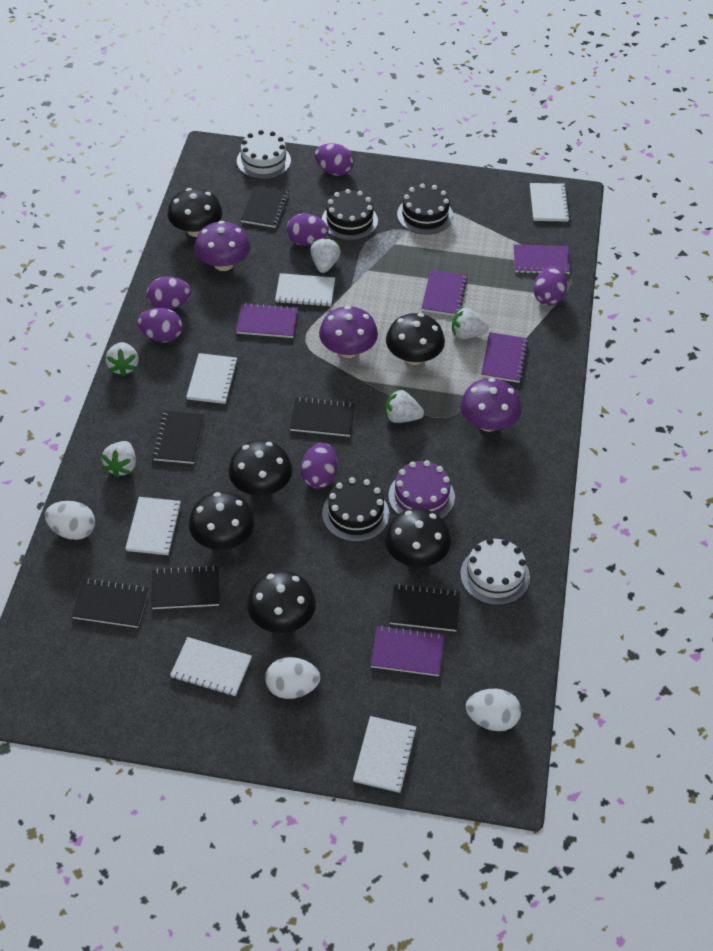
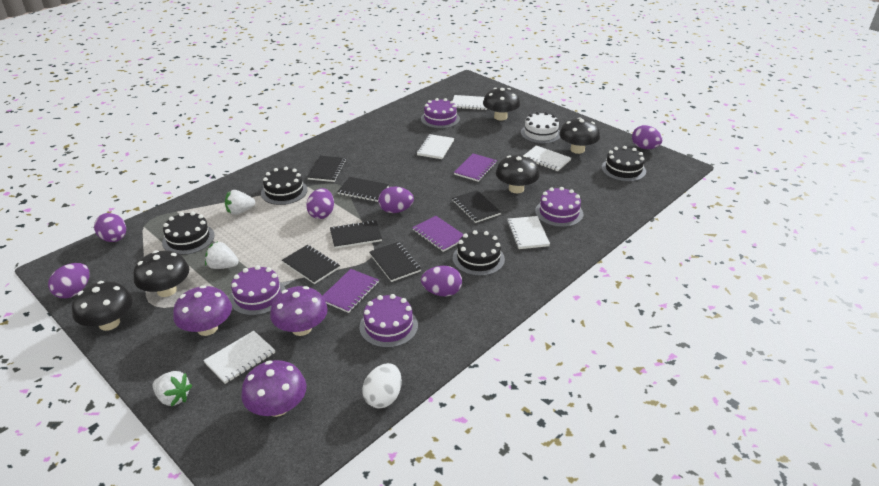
black cake: [322,189,378,240] [322,477,389,542] [397,183,453,235] = 3 -> [162,211,215,255] [261,167,308,205] [453,230,505,276] [602,146,646,182] = 4
black mushroom: [168,188,222,237] [189,492,255,550] [228,440,292,496] [247,571,316,633] [385,508,451,567] [386,313,445,365] = 6 -> [72,281,133,331] [133,250,189,297] [483,88,520,121] [496,155,540,193] [559,117,600,154] = 5
purple cake: [388,460,455,519] = 1 -> [229,265,286,316] [359,294,418,348] [421,98,460,129] [535,187,583,227] = 4
purple notebook: [236,303,298,338] [371,625,445,676] [421,270,468,316] [481,332,528,383] [514,244,571,274] = 5 -> [323,269,379,313] [412,216,463,252] [454,154,497,182] = 3
white cake: [237,130,291,179] [460,538,530,605] = 2 -> [521,112,561,144] = 1
white egg: [45,501,95,540] [265,657,320,699] [466,689,521,731] = 3 -> [362,363,402,408] = 1
white notebook: [125,497,182,555] [170,637,252,696] [186,353,238,404] [275,273,335,307] [353,716,417,793] [530,183,570,222] = 6 -> [203,331,275,384] [417,134,454,159] [453,95,487,110] [507,216,550,249] [525,145,571,171] = 5
white strawberry: [101,441,136,478] [106,342,139,377] [310,237,341,273] [386,389,424,423] [452,307,489,339] = 5 -> [153,371,193,407] [205,241,239,269] [225,190,255,215] = 3

